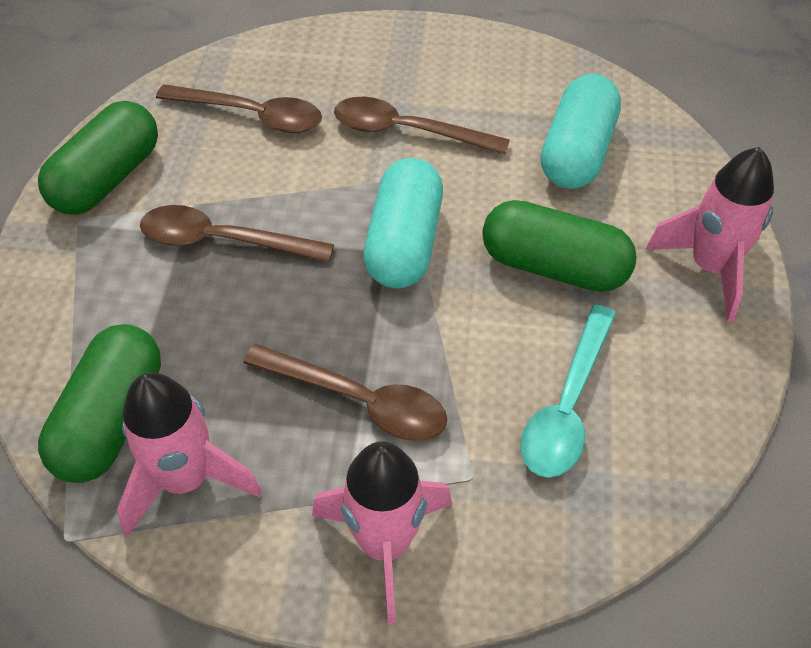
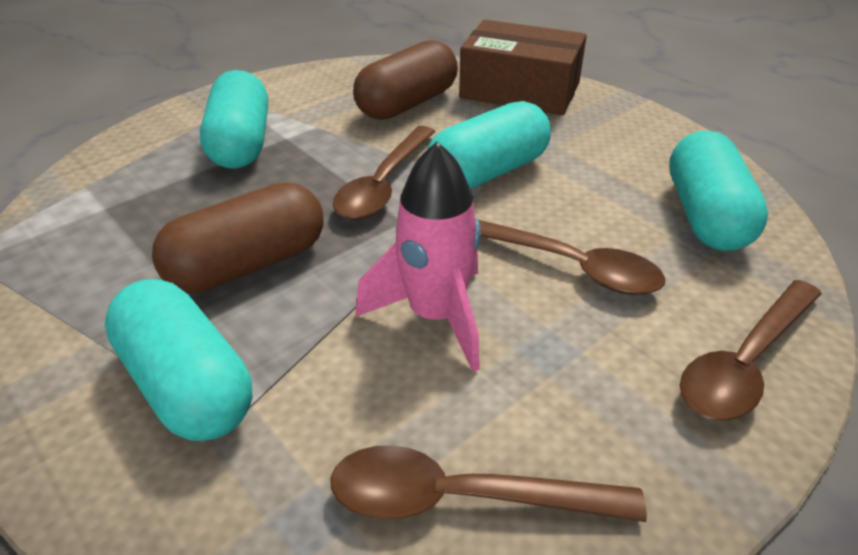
brown box: none = 0 -> [459,20,587,115] = 1
brown capsule: none = 0 -> [152,182,324,293] [353,40,458,120] = 2
green capsule: [38,101,158,215] [38,324,161,483] [482,200,637,292] = 3 -> none = 0
pink rocket: [117,372,262,537] [312,441,452,625] [645,147,774,322] = 3 -> [355,142,481,372] = 1
turquoise capsule: [363,158,443,288] [541,74,621,189] = 2 -> [105,279,252,441] [200,70,268,169] [427,101,551,189] [669,130,768,251] = 4
turquoise spoon: [521,305,616,478] = 1 -> none = 0

